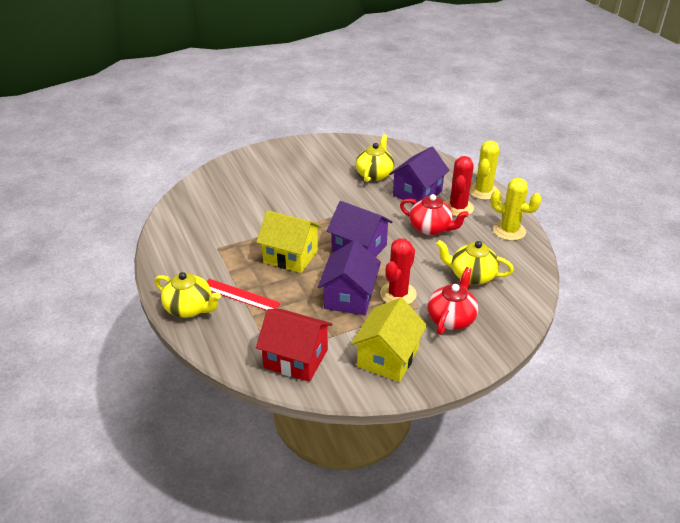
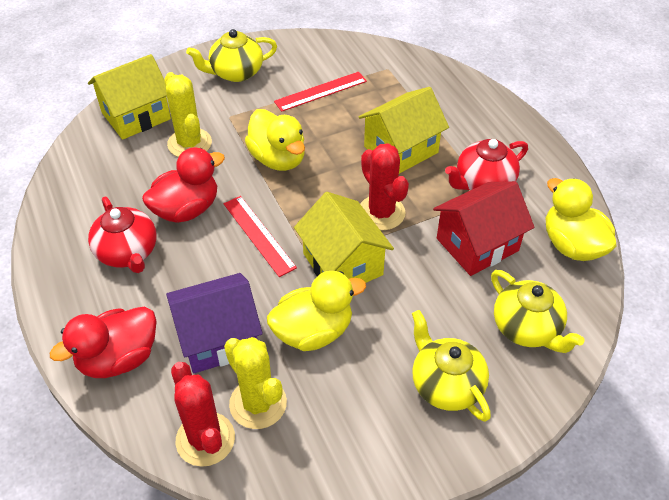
purple house: [318,240,381,315] [327,201,393,257] [389,146,450,204] = 3 -> [166,273,263,373] = 1
red duck: none = 0 -> [50,307,157,378] [142,147,225,223] = 2
red ruler: [206,279,281,311] = 1 -> [224,196,297,277] [274,72,367,112] = 2
yellow duck: none = 0 -> [245,109,305,171] [267,271,366,351] [546,178,616,261] = 3
yellow house: [256,210,322,273] [351,298,427,382] = 2 -> [88,54,171,140] [294,192,394,283] [359,87,449,174] = 3

